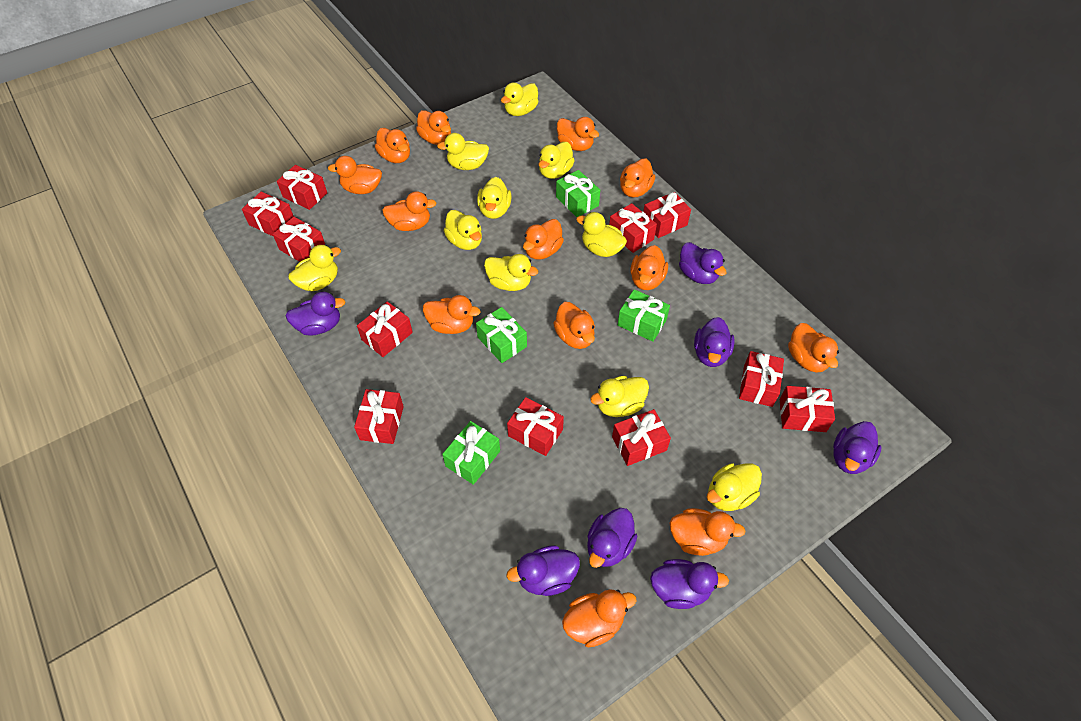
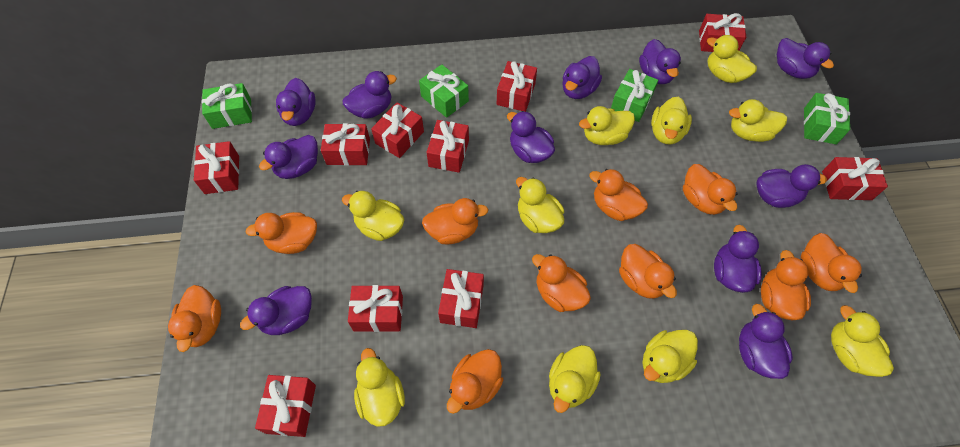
orange duck: [328,156,382,194] [375,128,410,163] [382,191,437,231] [416,110,451,145] [423,295,481,334] [523,219,564,259] [553,302,595,349] [557,117,599,151] [562,589,636,647] [620,158,655,198] [630,245,668,290] [669,508,746,556] [788,323,839,373] = 13 -> [168,285,221,352] [245,212,317,254] [422,198,489,244] [447,349,504,414] [532,254,591,312] [589,169,648,221] [619,244,677,299] [683,164,737,215] [761,250,811,321] [801,233,862,293] = 10
purple duck: [286,292,345,336] [506,545,580,596] [587,508,637,568] [650,559,729,609] [679,242,726,284] [694,317,735,367] [833,421,881,474] = 7 -> [240,286,312,335] [259,135,318,179] [276,78,316,126] [342,71,397,119] [507,111,555,163] [562,56,602,99] [639,39,681,84] [714,225,762,293] [739,304,793,379] [756,164,827,208] [777,38,834,79] = 11
red gift: [242,192,294,237] [273,217,325,262] [277,165,327,210] [354,389,404,444] [357,301,413,357] [507,397,564,456] [609,203,657,253] [612,409,671,466] [643,192,691,238] [739,351,784,407] [780,386,835,432] = 11 -> [194,141,239,194] [255,375,316,437] [321,123,370,165] [348,285,403,332] [371,103,424,158] [426,120,469,173] [438,269,484,328] [497,61,537,112] [699,13,746,52] [822,157,888,200] = 10

